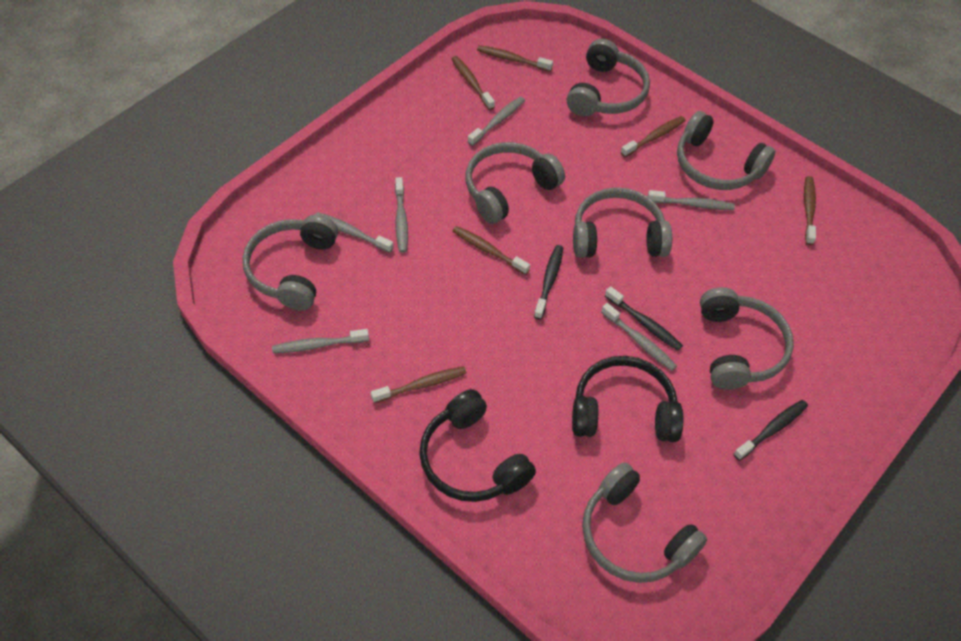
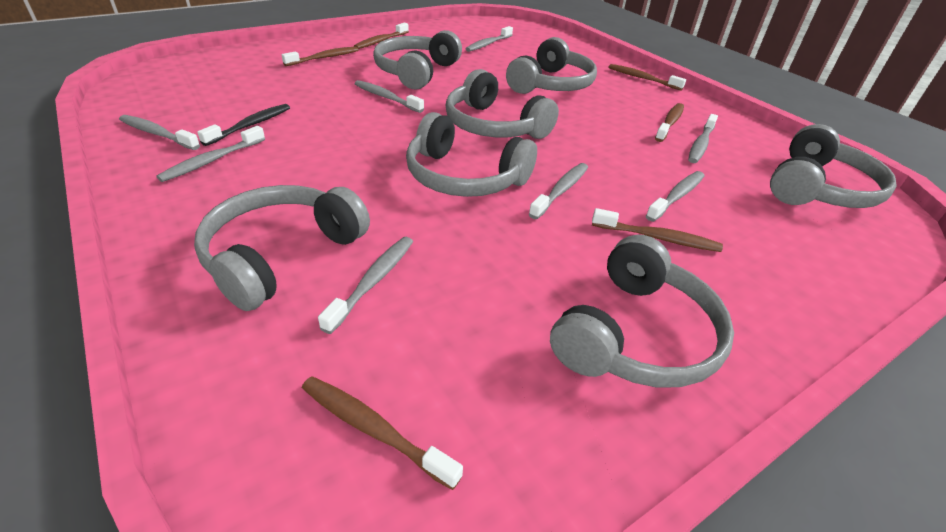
black headphones: [419,389,536,502] [572,356,683,442] = 2 -> none = 0
black toothbrush: [534,245,563,320] [605,286,683,351] [734,400,808,461] = 3 -> [197,104,290,146] = 1
grey toothbrush: [272,329,369,353] [316,212,394,253] [395,177,408,253] [468,97,525,146] [601,303,677,371] [648,190,735,210] = 6 -> [119,115,200,150] [156,126,265,182] [318,237,413,334] [355,80,424,113] [465,26,513,52] [529,163,588,219] [646,171,705,222] [688,114,718,163] = 8

